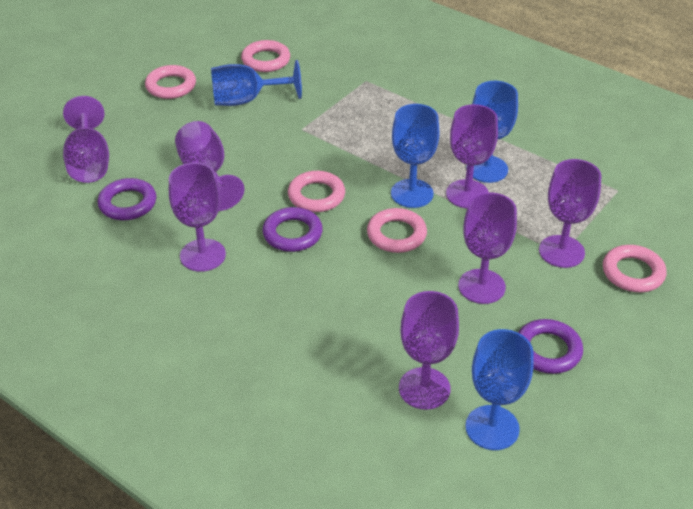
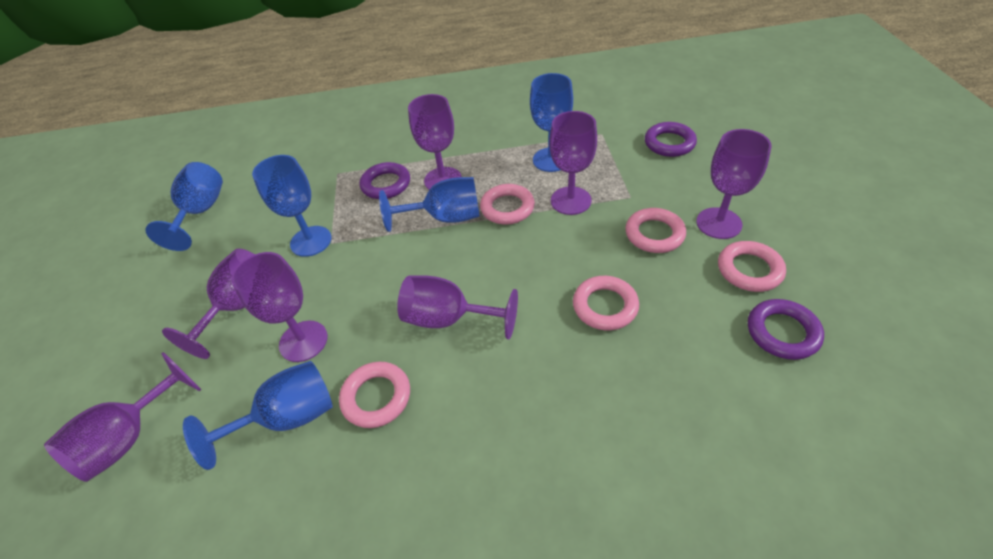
blue goblet: [211,60,302,106] [391,104,439,208] [465,329,534,450] [466,81,518,183] = 4 -> [145,162,223,251] [183,361,333,470] [252,155,332,257] [379,177,480,232] [530,73,573,172] = 5

